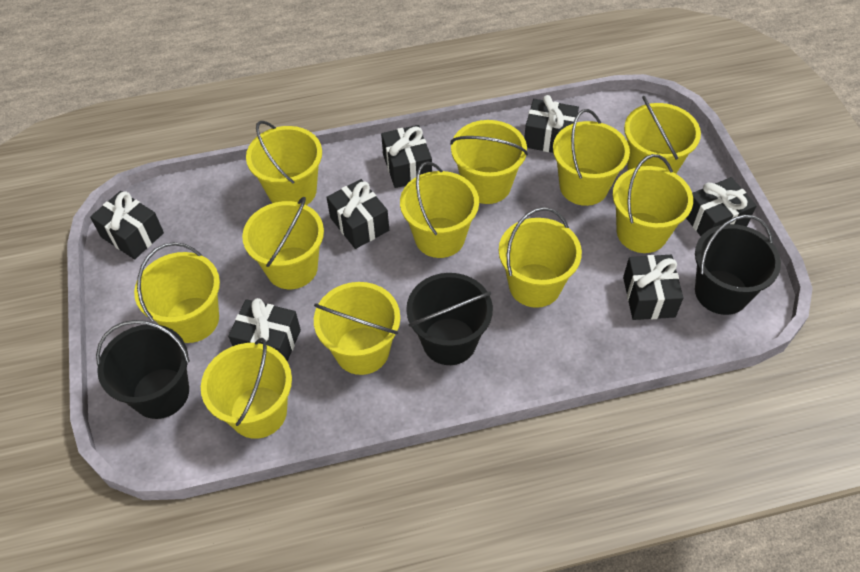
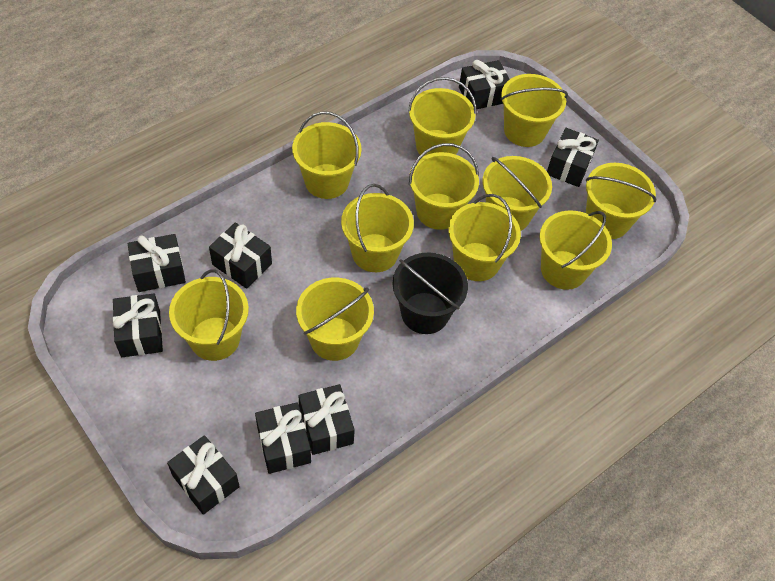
black bucket: [96,320,190,419] [406,273,493,365] [695,215,781,315] = 3 -> [393,252,468,334] = 1
black gift: [90,191,164,259] [228,298,301,362] [327,179,389,249] [381,125,432,188] [524,95,579,153] [623,255,683,320] [686,177,757,236] = 7 -> [113,294,163,357] [128,234,186,292] [167,435,240,515] [209,223,272,289] [255,402,311,474] [299,384,355,455] [459,60,510,109] [547,128,599,187] = 8

